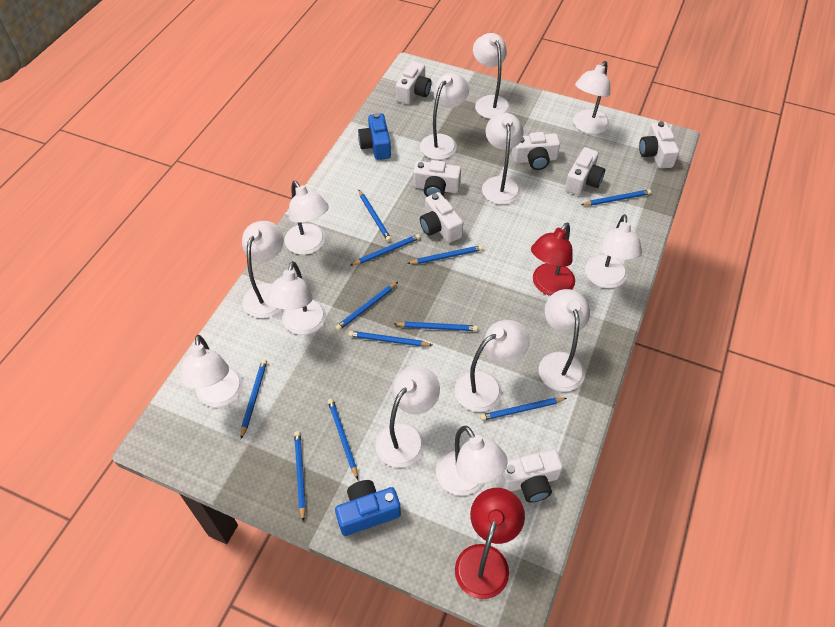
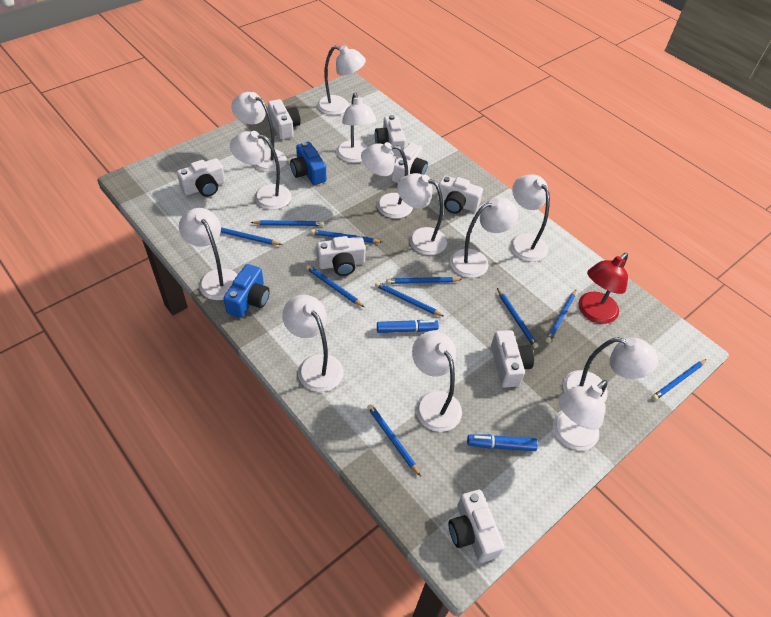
blue marker: none = 0 -> [377,320,439,333] [467,434,538,451] = 2
blue pencil: [241,359,267,439] [294,431,306,521] [328,399,358,480] [335,282,398,331] [348,331,432,346] [350,234,421,266] [358,189,392,242] [394,322,478,331] [407,245,483,264] [480,398,567,421] [581,189,651,206] = 11 -> [221,227,282,245] [251,220,323,226] [306,265,364,307] [311,229,382,243] [367,404,421,476] [375,282,445,317] [387,277,462,284] [497,288,539,348] [546,290,576,343] [652,359,707,400] = 10
red lamp: [455,488,525,599] [531,222,575,296] = 2 -> [579,253,628,324] = 1
white camera: [396,61,431,104] [413,160,461,197] [420,192,463,243] [498,449,563,503] [512,132,560,170] [565,147,605,195] [639,121,679,169] = 7 -> [177,158,225,197] [268,99,301,140] [316,236,366,276] [375,115,406,156] [391,143,428,183] [437,175,483,214] [448,490,504,563] [491,330,534,388] = 8

